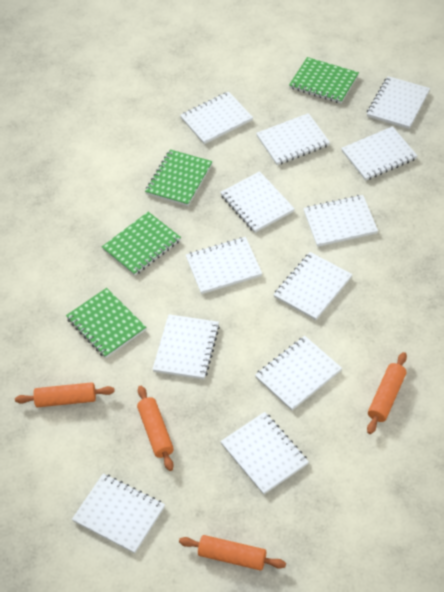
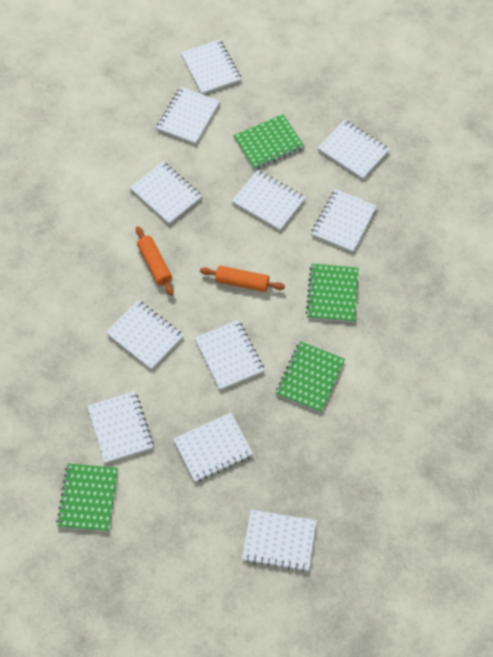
orange rolling pin: [15,382,115,407] [137,386,174,471] [179,535,286,571] [367,352,407,434] = 4 -> [136,226,174,295] [200,266,285,292] = 2
white notebook: [72,473,165,554] [152,315,220,379] [180,92,253,144] [186,237,262,294] [220,171,295,233] [220,412,309,495] [255,336,342,411] [256,113,330,165] [273,252,352,320] [303,195,378,247] [341,126,417,181] [367,76,430,129] = 12 -> [87,391,154,464] [106,300,184,370] [130,162,202,225] [156,87,220,145] [173,413,253,482] [181,40,241,95] [195,320,264,390] [232,170,306,231] [242,510,316,572] [311,189,377,253] [318,120,390,180] = 11

